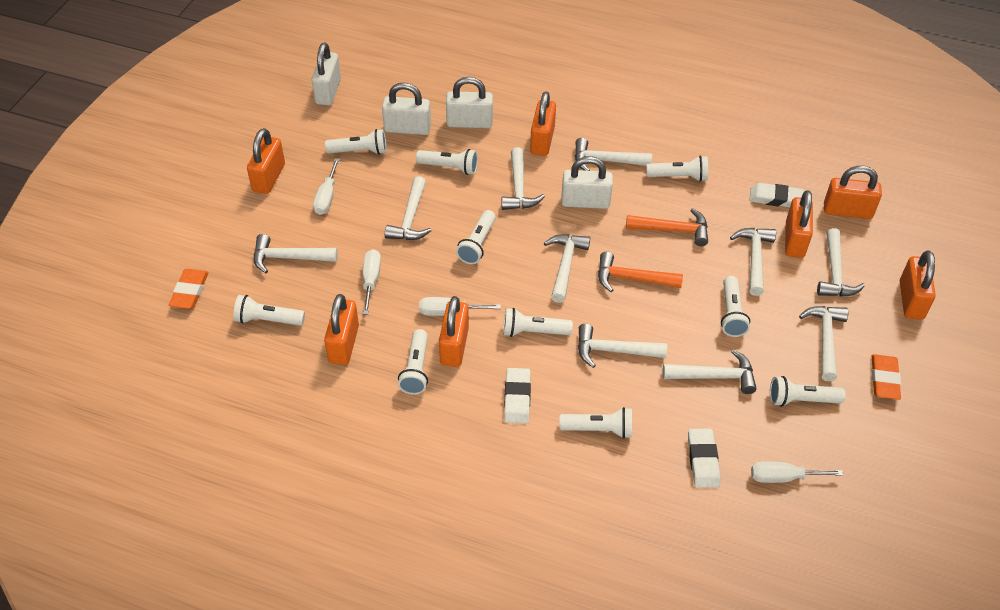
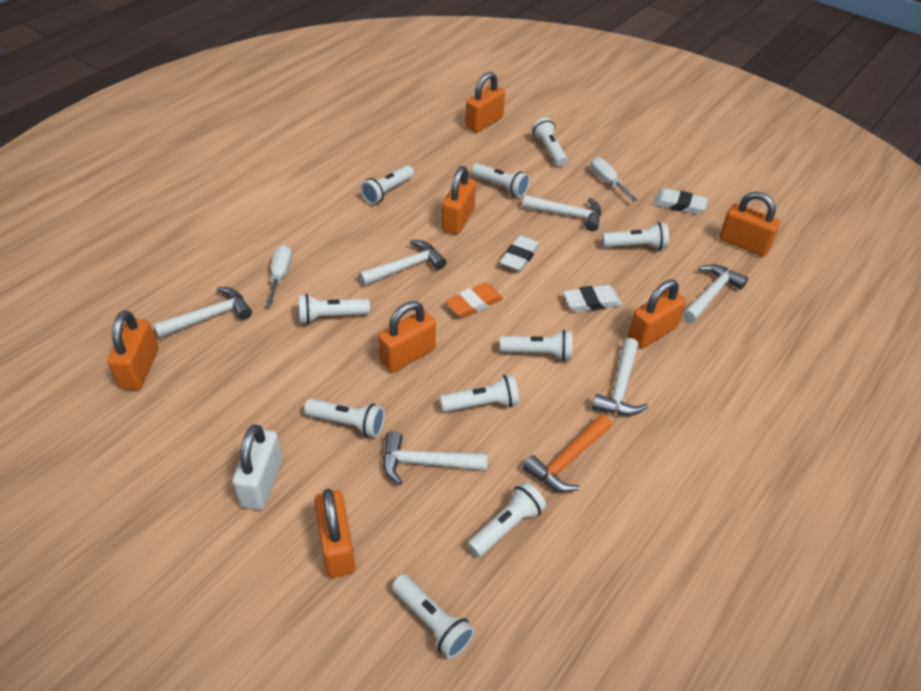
orange eraser: [169,269,209,309] [872,354,901,400] = 2 -> [445,283,503,318] = 1
orange hammer: [598,252,683,292] [626,208,708,246] = 2 -> [523,414,612,492] = 1
white hammer: [254,234,338,273] [385,176,431,240] [501,147,545,210] [544,234,590,303] [575,138,652,171] [578,324,667,368] [663,349,757,394] [730,228,776,296] [799,306,848,381] [817,228,865,297] = 10 -> [153,287,252,338] [359,240,446,286] [383,431,488,485] [522,195,601,231] [592,338,648,416] [682,264,748,323] = 6
white padlock: [311,43,341,105] [382,82,431,135] [446,77,493,128] [561,156,613,209] = 4 -> [232,424,283,510] = 1
white screwdriver: [313,158,340,215] [363,249,381,315] [419,297,501,316] [751,461,844,483] = 4 -> [266,245,292,306] [590,157,638,202] = 2

